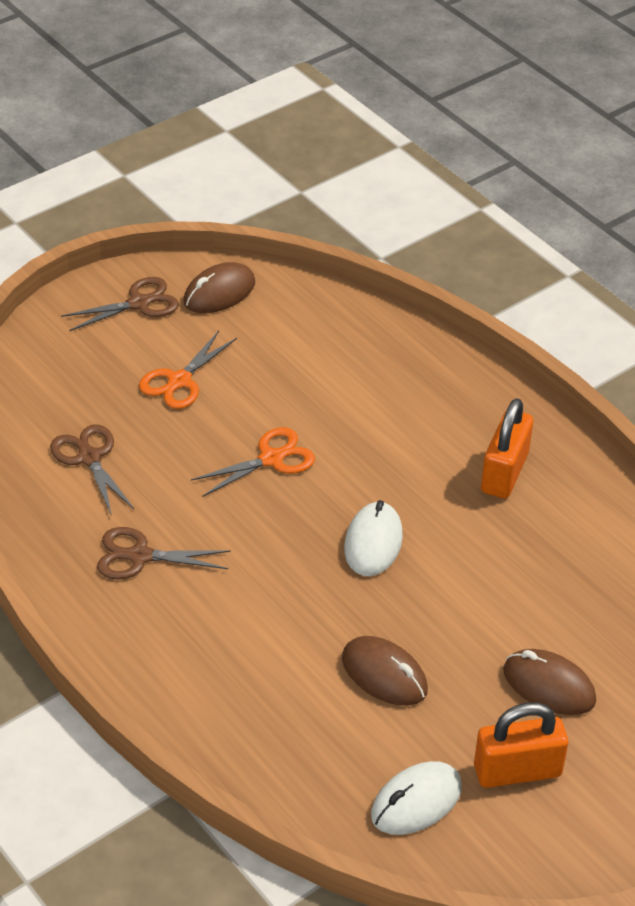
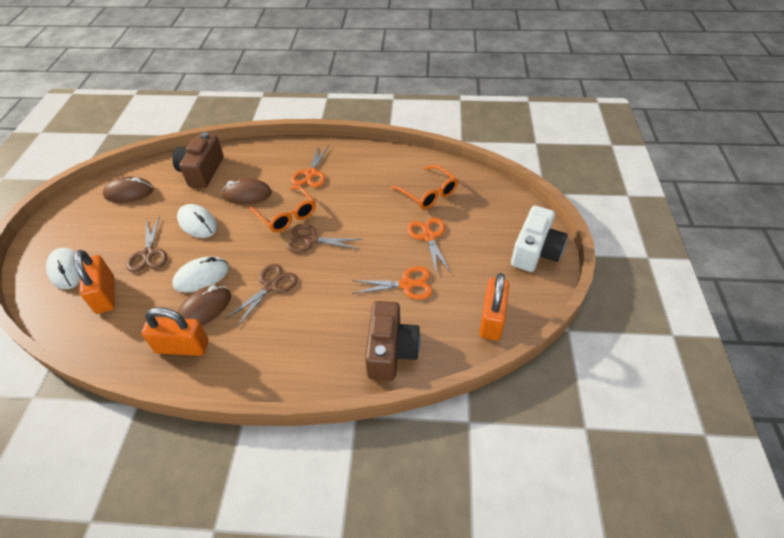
brown camera: none = 0 -> [172,132,224,188] [365,301,421,381] = 2
orange glasses: none = 0 -> [250,185,316,232] [391,165,458,209] = 2
orange padlock: [474,702,568,788] [481,398,533,499] = 2 -> [74,250,115,314] [141,307,209,356] [480,273,509,341] = 3
orange scissors: [139,331,237,409] [191,427,315,497] = 2 -> [291,145,329,188] [352,266,433,300] [407,218,451,273] = 3
white camera: none = 0 -> [511,206,568,272] = 1
white mouse: [344,500,403,576] [371,761,462,835] = 2 -> [46,248,80,289] [172,257,229,293] [177,204,217,238] = 3

